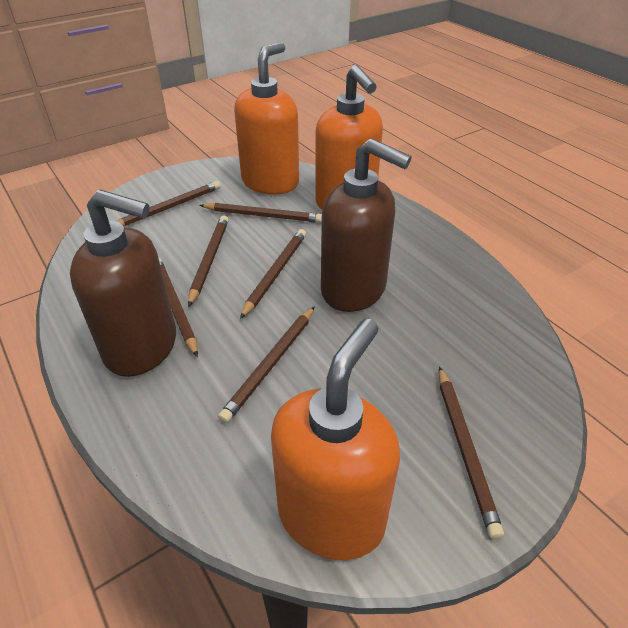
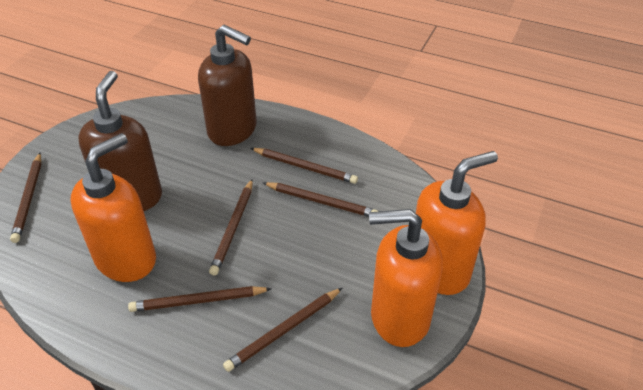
brown pencil: [117,181,220,227] [158,257,198,357] [188,216,229,307] [200,203,322,223] [218,306,315,423] [240,229,306,319] [439,366,504,539] = 7 -> [10,153,41,243] [128,286,272,312] [209,179,253,276] [223,288,342,372] [250,148,358,184] [263,182,379,217] = 6

